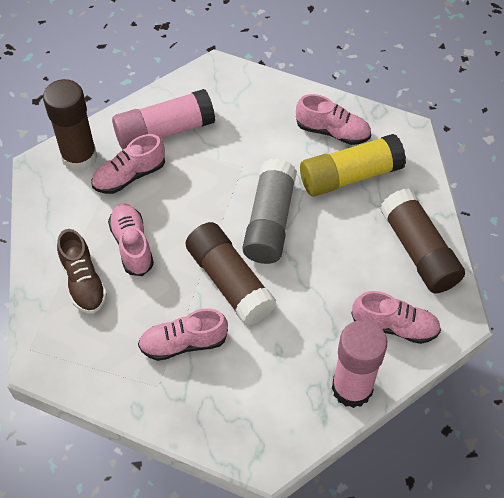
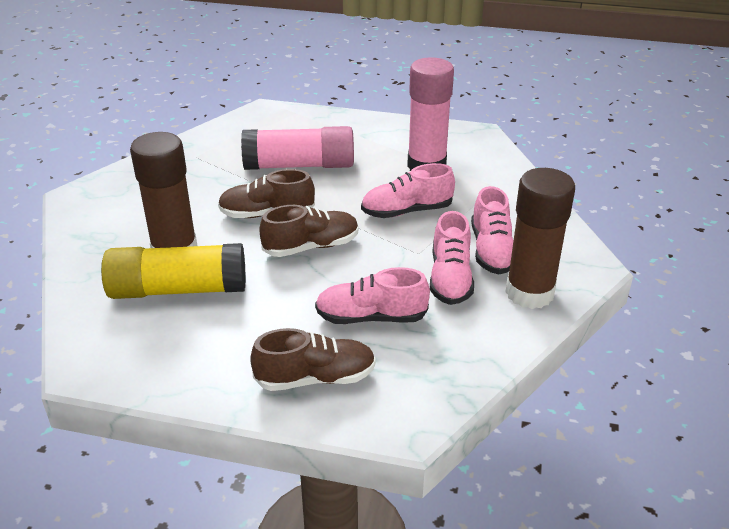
brown glue stick: [43,79,98,172] [185,222,276,326] [380,188,465,294] = 3 -> [130,132,197,248] [505,168,575,309] = 2
brown shoe: [57,229,107,314] = 1 -> [218,169,315,218] [250,328,376,391] [259,205,359,257] = 3
grey glue stick: [243,159,297,264] = 1 -> none = 0
pink shoe: [91,134,165,194] [108,204,154,276] [138,308,228,361] [296,94,371,145] [351,291,441,344] = 5 -> [315,267,430,324] [361,163,455,218] [430,211,474,305] [471,186,514,275] = 4

